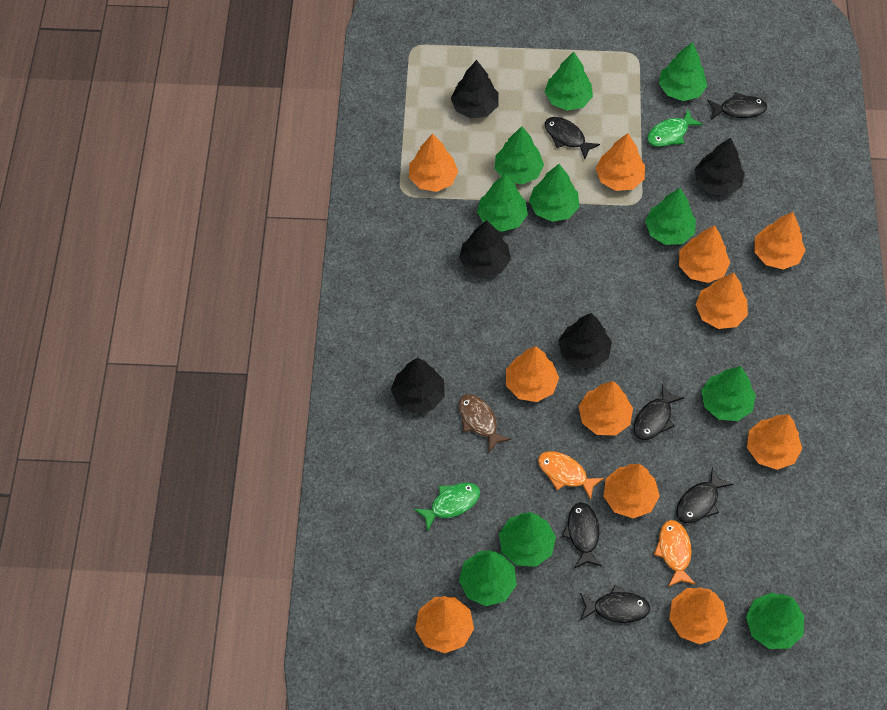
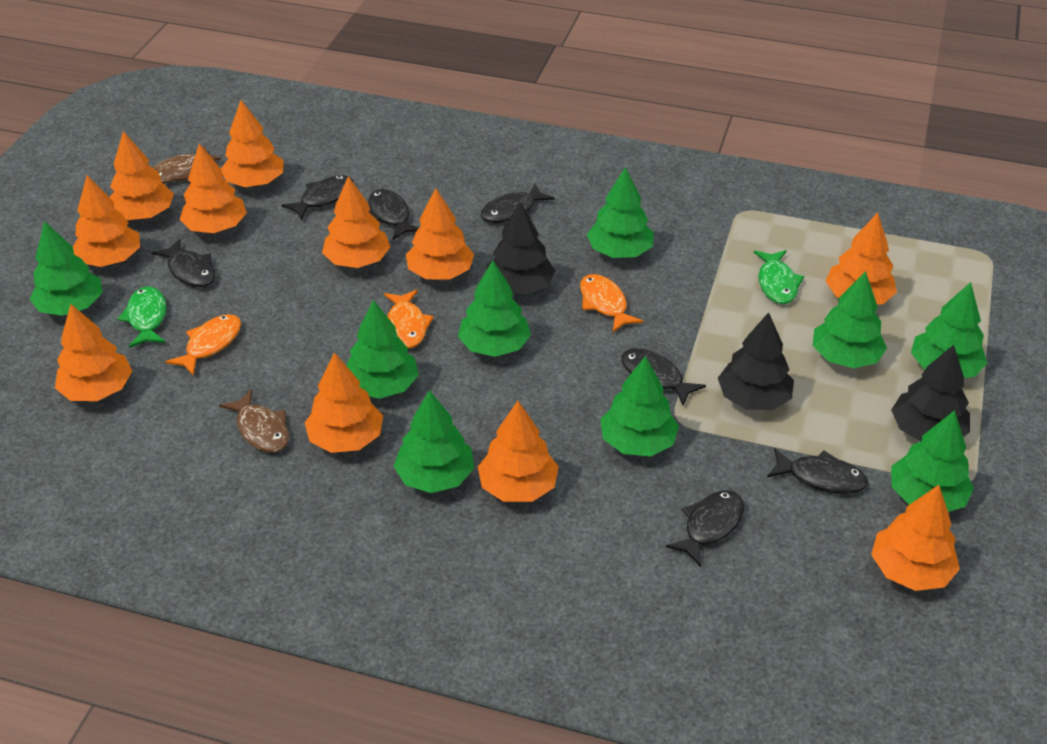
black fish: [545,117,600,159] [562,502,602,568] [580,585,650,623] [634,384,685,440] [676,467,733,523] [707,92,767,119] = 6 -> [151,239,215,287] [281,175,354,220] [368,189,419,240] [480,184,555,223] [621,348,706,406] [666,490,744,567] [767,448,868,494] = 7
black tree: [391,358,445,414] [451,60,499,119] [459,220,511,278] [559,313,612,368] [695,138,745,196] = 5 -> [487,202,555,294] [718,312,794,410] [891,345,970,441] = 3
brown fish: [459,394,511,452] = 1 -> [152,145,221,184] [219,389,289,453] = 2
green tree: [459,550,517,606] [477,174,528,232] [495,126,544,185] [499,512,556,567] [529,164,579,222] [545,52,593,111] [645,188,696,245] [659,42,707,101] [701,366,756,421] [746,593,804,649] = 10 -> [30,221,102,316] [347,300,419,399] [393,390,474,493] [458,261,531,357] [587,167,654,258] [600,356,679,456] [813,271,887,368] [891,410,974,512] [911,282,987,378] = 9
orange fish: [538,451,604,500] [654,520,696,587] = 2 -> [165,314,241,376] [384,290,434,348] [580,274,643,332] = 3

